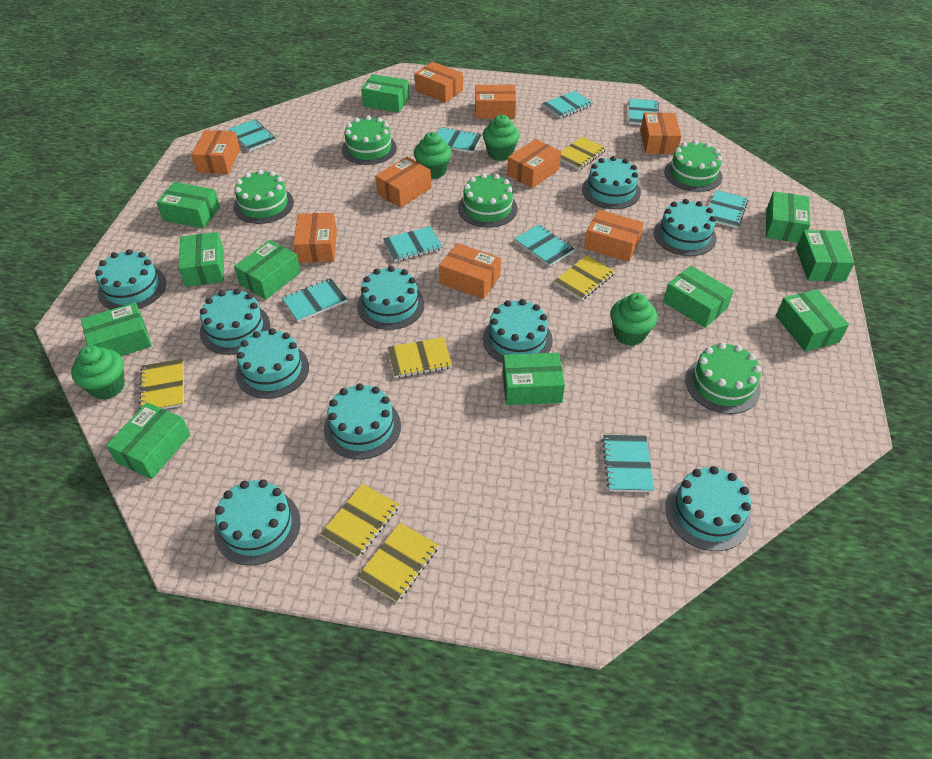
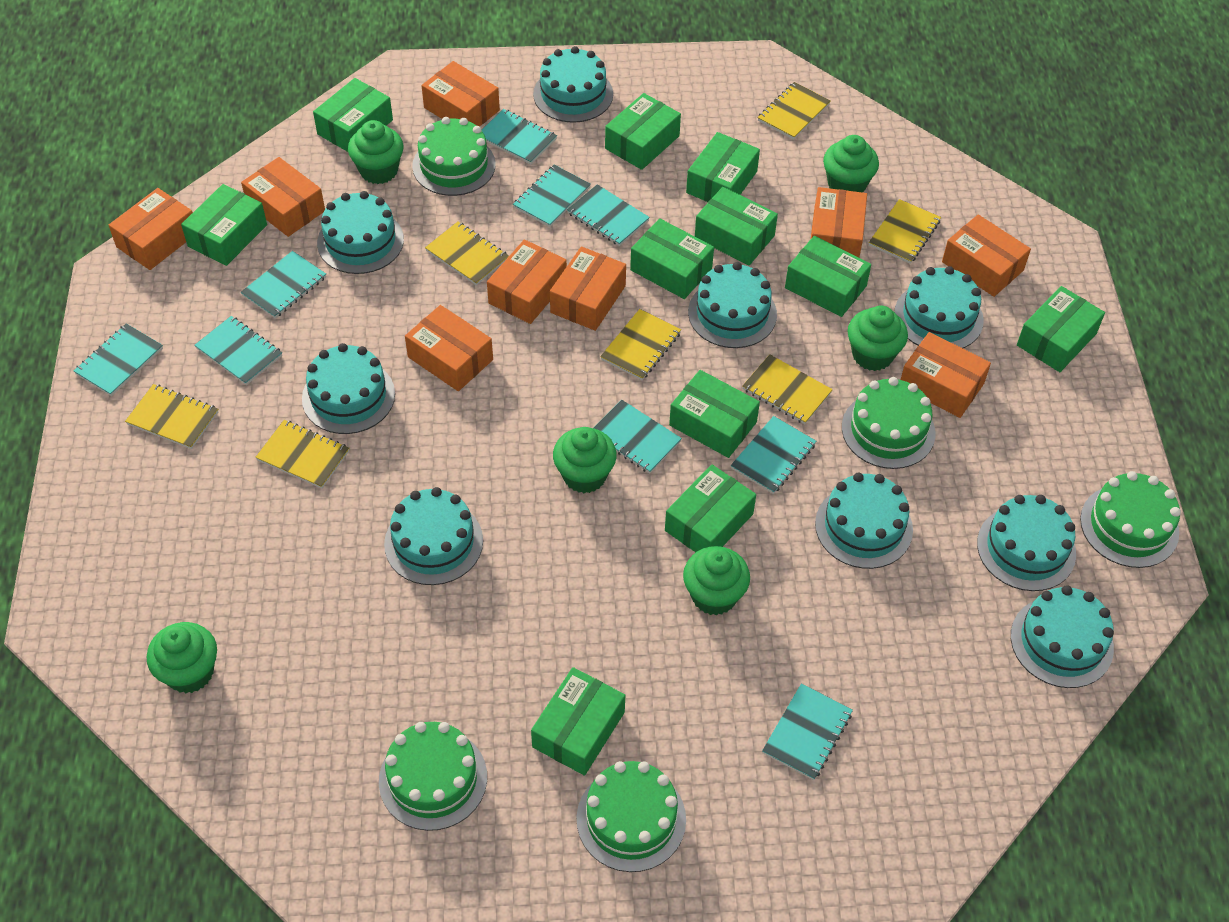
green cupcake: [71,345,125,400] [414,132,452,179] [483,115,520,161] [610,293,658,346] = 4 -> [147,622,217,693] [348,120,404,184] [553,427,617,493] [683,546,750,615] [823,135,879,193] [848,306,908,371] = 6
turquoise cake: [95,249,166,310] [200,289,270,355] [214,480,300,566] [236,328,309,399] [324,383,401,460] [357,266,424,330] [483,299,553,363] [582,156,641,209] [654,199,717,256] [665,466,751,551] = 10 -> [302,343,395,434] [317,191,404,274] [384,487,483,585] [533,46,613,123] [688,262,777,348] [815,473,913,569] [894,266,984,348] [977,495,1076,591] [1011,585,1114,688] = 9
yellow notebook: [139,359,184,409] [321,483,399,558] [358,523,439,603] [387,337,453,378] [554,255,615,300] [560,137,606,170] = 6 -> [125,384,218,449] [255,420,349,489] [425,222,509,286] [600,309,681,380] [742,354,833,424] [757,82,831,140] [869,199,941,264] = 7

